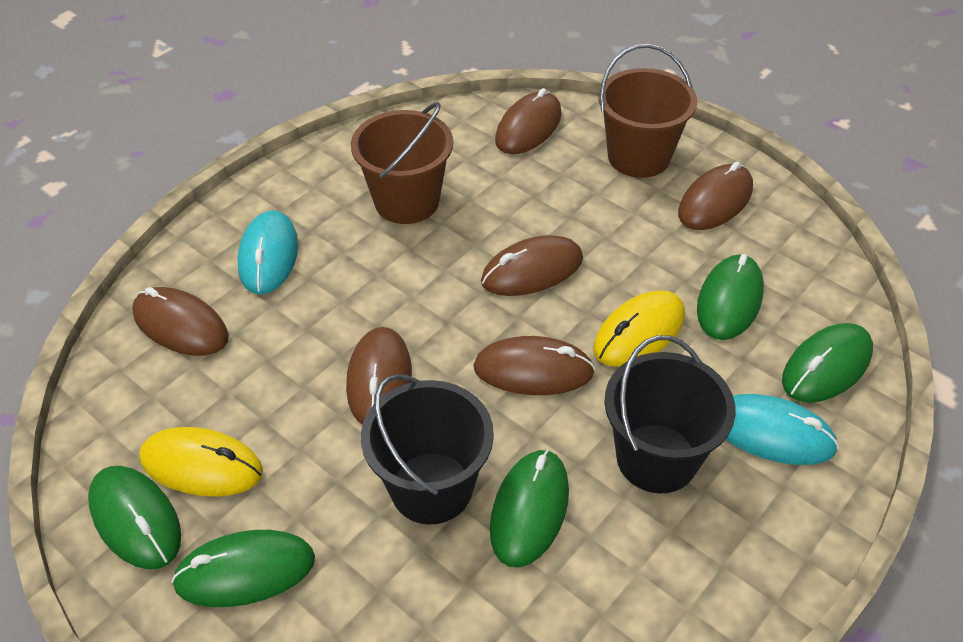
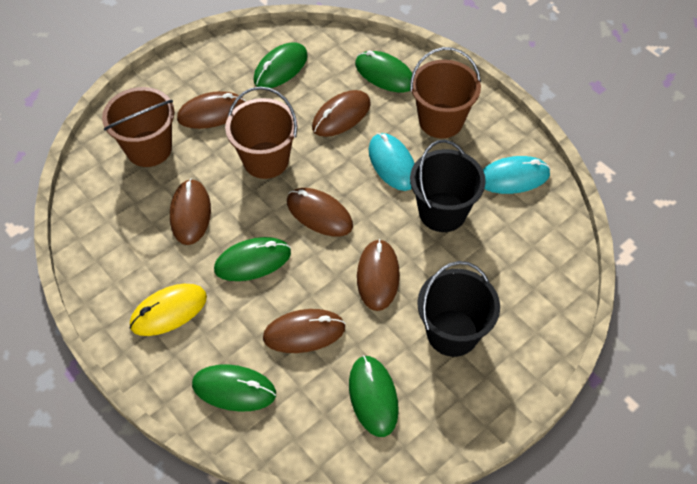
brown bucket: [351,102,453,224] [598,44,697,178] = 2 -> [102,87,175,167] [225,87,298,179] [410,47,481,138] = 3
yellow mouse: [139,427,263,497] [593,290,685,367] = 2 -> [130,284,207,336] = 1

